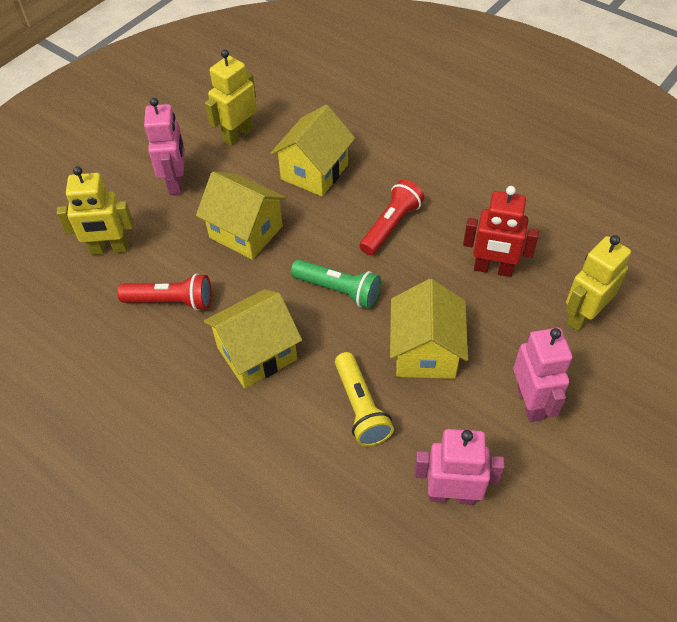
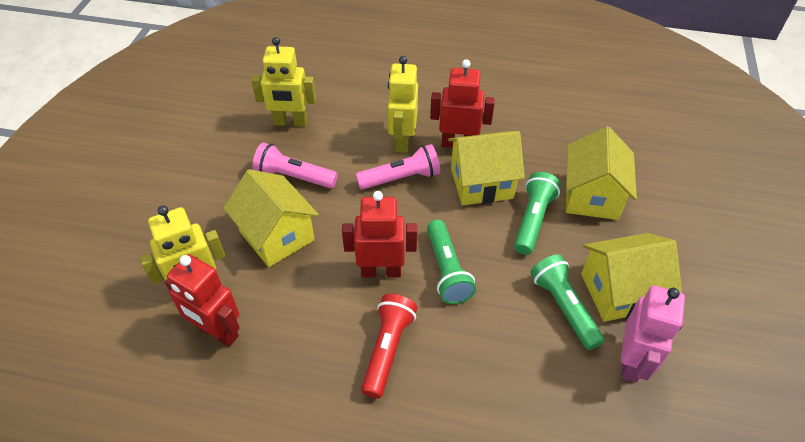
green flashlight: [291,260,381,309] = 1 -> [427,220,476,304] [514,172,561,255] [530,254,605,350] = 3
pink flashlight: none = 0 -> [253,143,338,188] [356,144,440,190] = 2
pink robot: [144,98,185,195] [414,429,505,505] [513,328,572,422] = 3 -> [621,285,685,383] = 1
red flashlight: [117,273,211,311] [360,179,424,255] = 2 -> [361,294,417,399] = 1
red robot: [463,186,539,277] = 1 -> [165,254,240,347] [342,191,417,277] [430,59,495,148] = 3
yellow flashlight: [335,352,394,446] = 1 -> none = 0

